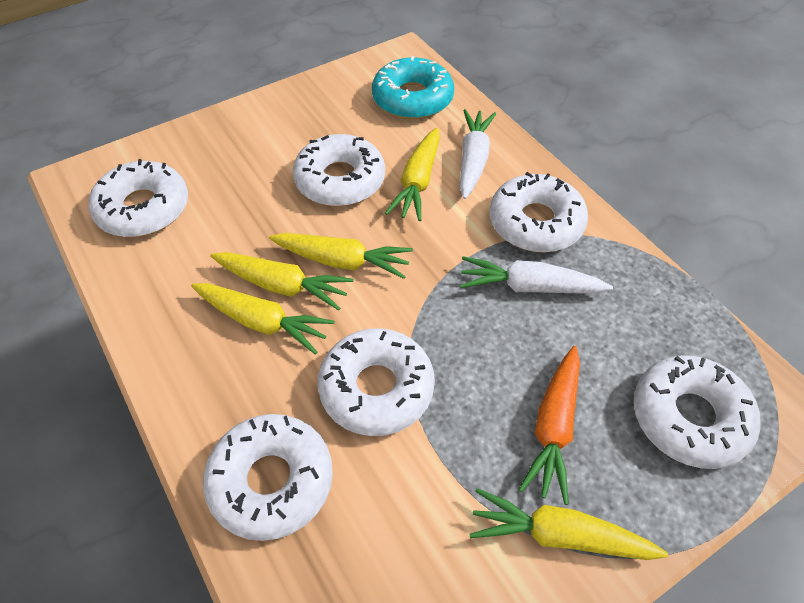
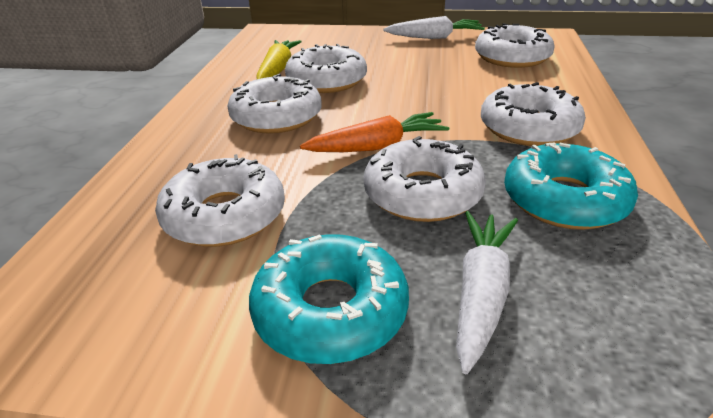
turquoise donut: [372,56,454,119] = 1 -> [249,234,409,364] [504,142,638,230] = 2
yellow carrot: [191,283,335,355] [210,252,353,311] [269,233,413,279] [385,128,440,221] [469,488,668,560] = 5 -> [256,40,302,79] = 1

